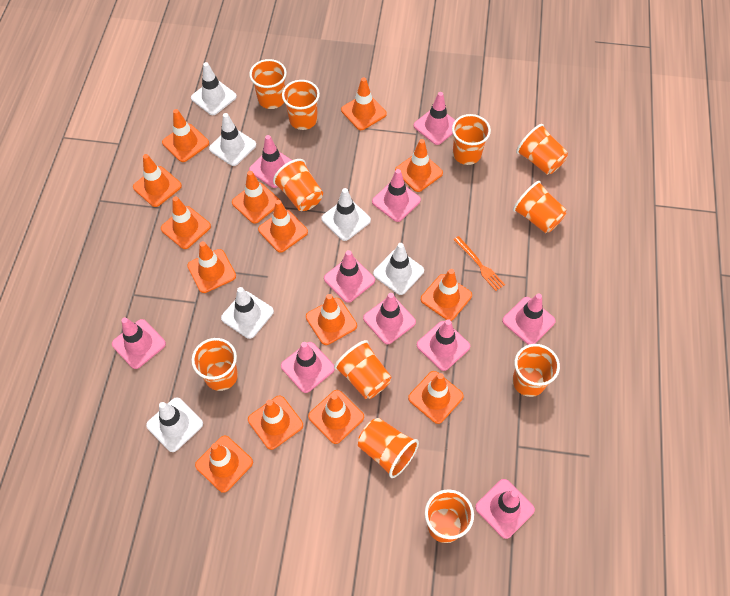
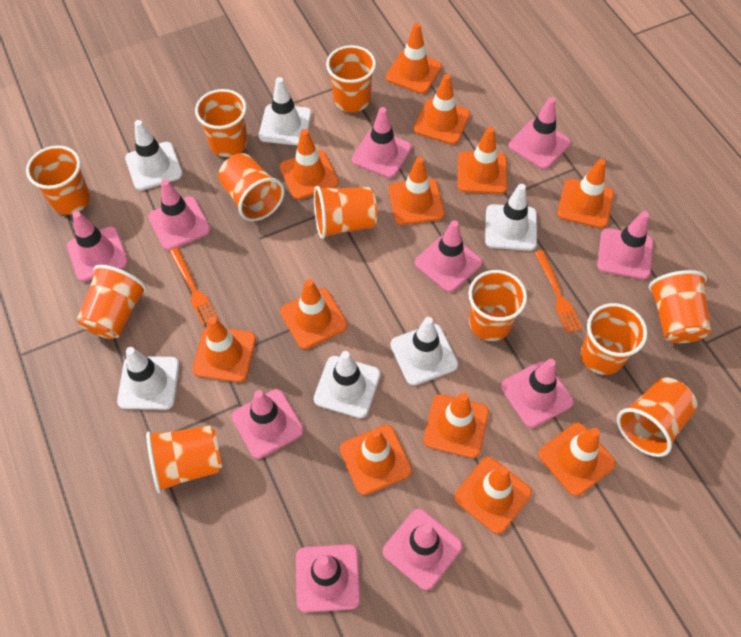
orange fork: [454,236,505,291] = 1 -> [169,247,218,325] [535,250,582,333] = 2
orange traffic cone: [133,154,182,207] [161,196,211,249] [162,109,209,162] [187,242,236,293] [195,435,253,493] [232,171,280,224] [248,396,303,450] [258,200,308,253] [306,294,357,345] [308,390,364,444] [341,77,387,130] [395,139,443,192] [408,371,464,424] [421,269,472,321] = 14 -> [192,317,256,382] [280,129,339,200] [280,279,348,349] [340,425,412,495] [386,23,442,94] [389,157,444,225] [414,74,470,145] [423,393,489,458] [454,457,532,534] [458,127,507,194] [538,423,616,496] [557,159,614,229] = 12

